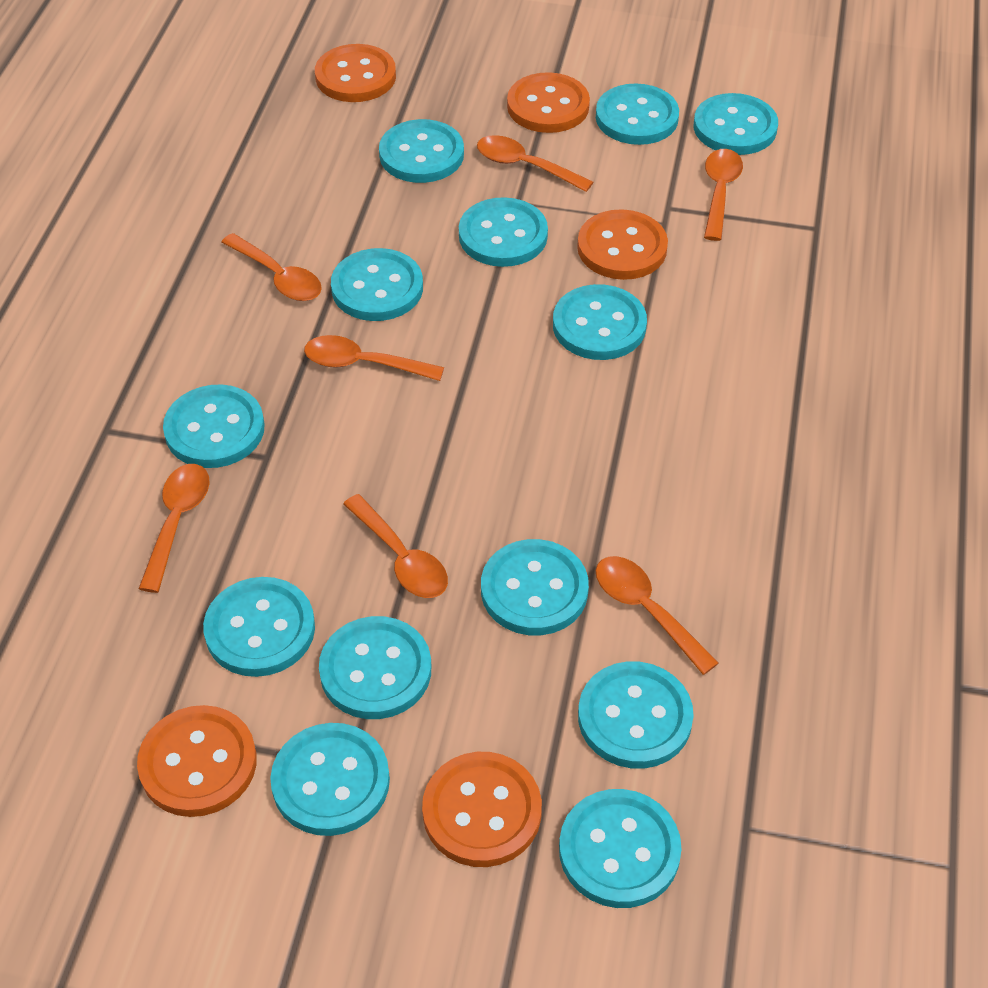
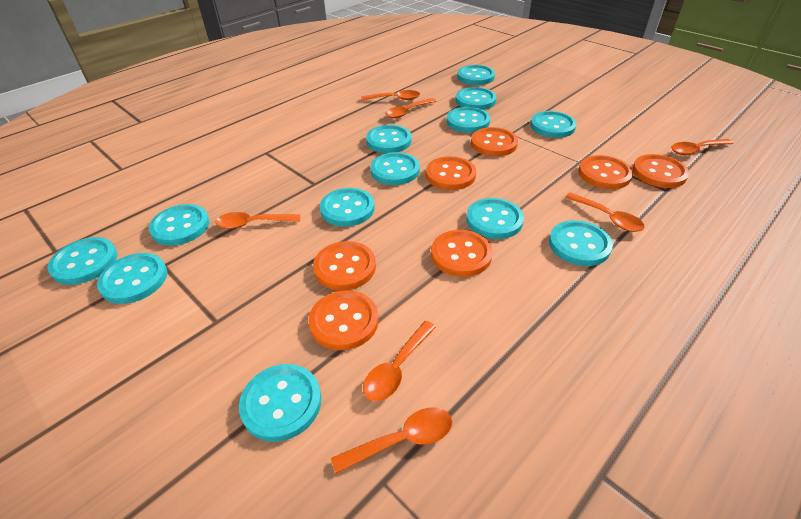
orange button: [137,705,257,817] [315,44,396,102] [422,752,542,867] [507,72,590,133] [577,209,668,280] = 5 -> [308,290,379,350] [313,241,376,291] [426,156,476,190] [431,230,493,277] [471,127,518,156] [578,155,633,189] [632,154,689,188] = 7

